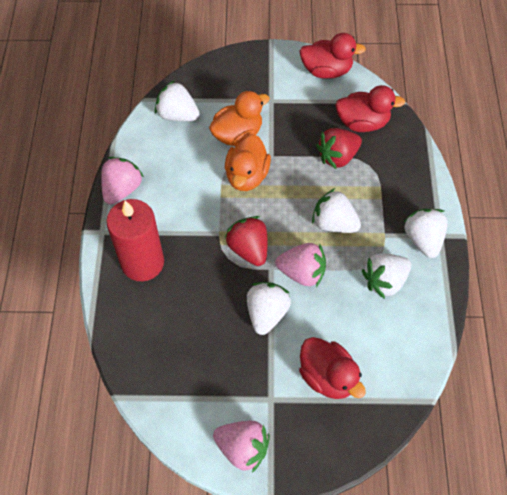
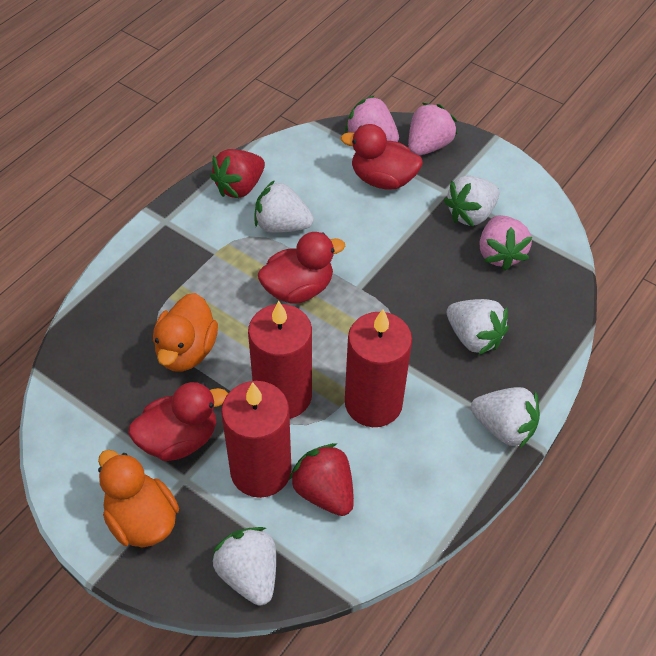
red candle: [106,199,164,281] = 1 -> [221,381,291,498] [248,301,312,419] [345,309,412,427] = 3

